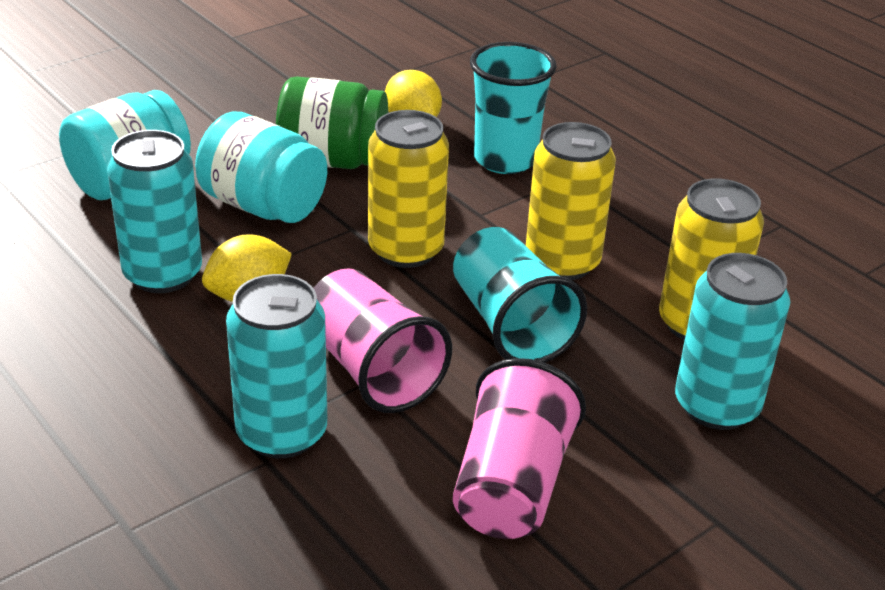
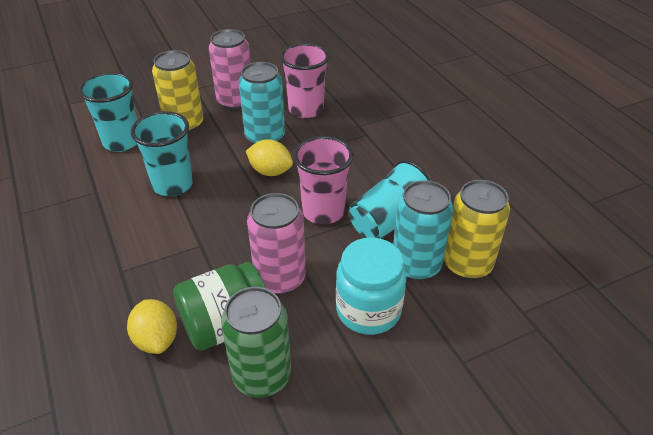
green can: none = 0 -> [221,287,291,398] = 1
pink can: none = 0 -> [209,29,251,110] [247,193,306,294] = 2
turquoise can: [107,130,202,293] [226,274,327,458] [675,253,790,430] = 3 -> [239,62,285,144] [393,180,454,280] = 2
turquoise cup: [453,227,587,363] [470,42,557,174] = 2 -> [79,72,137,152] [131,111,193,196] [349,160,433,239] = 3
turquoise jar: [59,90,191,200] [195,111,327,223] = 2 -> [336,238,407,335] = 1
yellow can: [368,110,449,268] [526,122,616,280] [659,178,764,341] = 3 -> [152,50,203,133] [444,180,510,279] = 2

